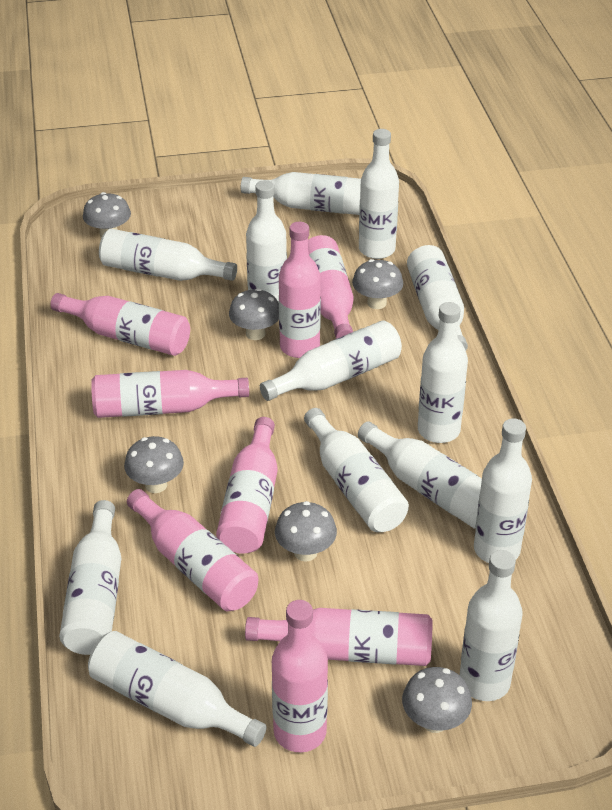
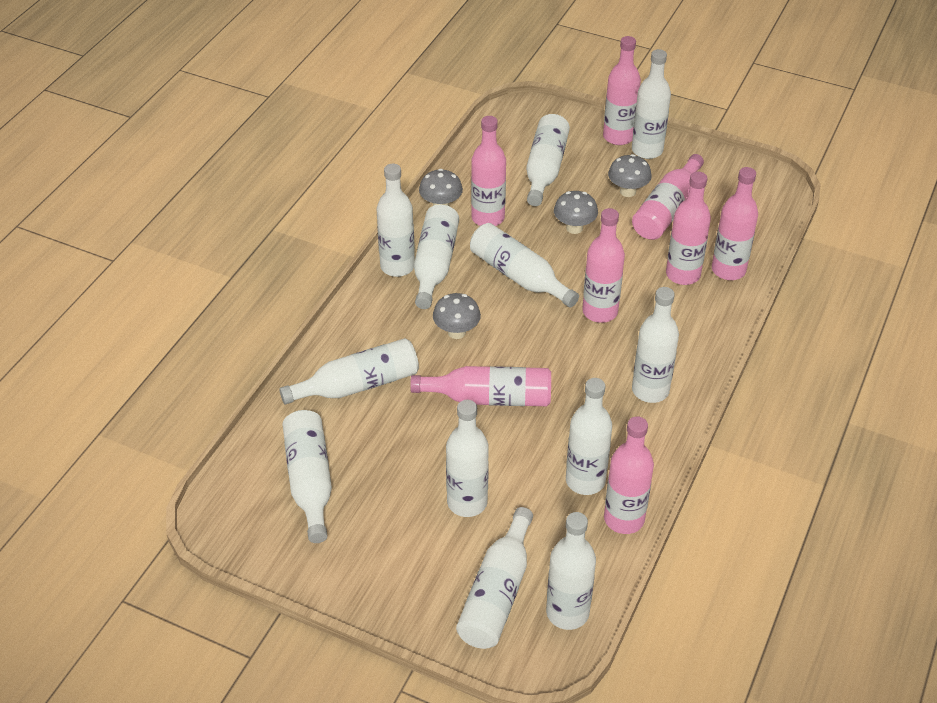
grey mushroom: [83,192,131,238] [124,436,184,493] [229,288,279,340] [275,501,337,562] [352,259,403,309] [402,667,472,733] = 6 -> [419,169,463,206] [433,293,481,339] [554,191,598,234] [608,154,652,197] = 4
white bottle: [59,500,121,655] [88,631,267,747] [99,229,237,281] [241,172,361,215] [246,180,287,303] [260,320,402,401] [304,408,409,532] [358,421,482,528] [359,129,399,259] [407,245,468,350] [418,302,468,443] [459,550,523,701] [474,418,532,563] = 13 -> [279,338,419,404] [282,410,332,543] [377,164,415,277] [414,204,459,309] [446,400,489,517] [456,507,533,649] [470,223,579,307] [526,114,570,206] [546,512,596,630] [566,378,612,495] [632,49,671,159] [632,287,679,403] = 12

